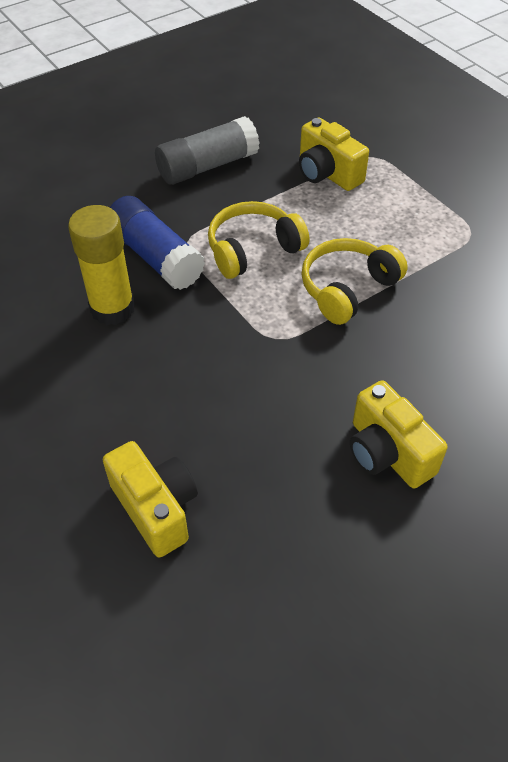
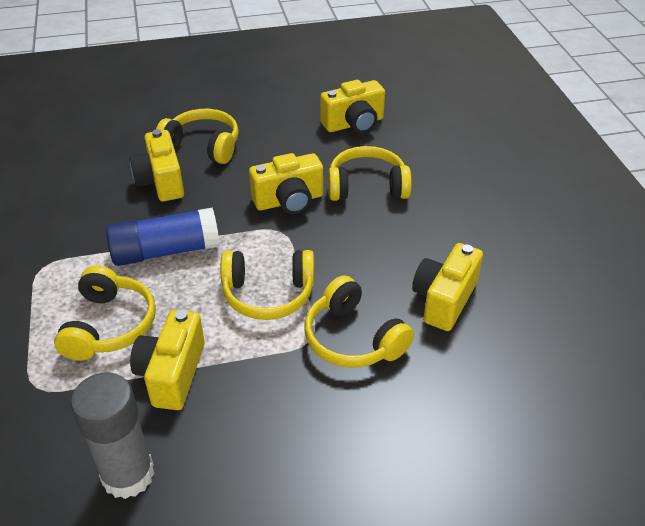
yellow camera: [103,441,198,558] [299,118,369,191] [350,380,448,489] = 3 -> [130,129,184,201] [130,310,205,410] [249,153,323,214] [320,80,385,133] [412,243,483,331] = 5
yellow glue stick: [68,205,135,325] = 1 -> none = 0
yellow headphones: [208,201,310,279] [301,238,408,325] = 2 -> [54,265,156,361] [156,109,239,164] [220,250,314,320] [304,275,414,368] [328,146,412,201] = 5

